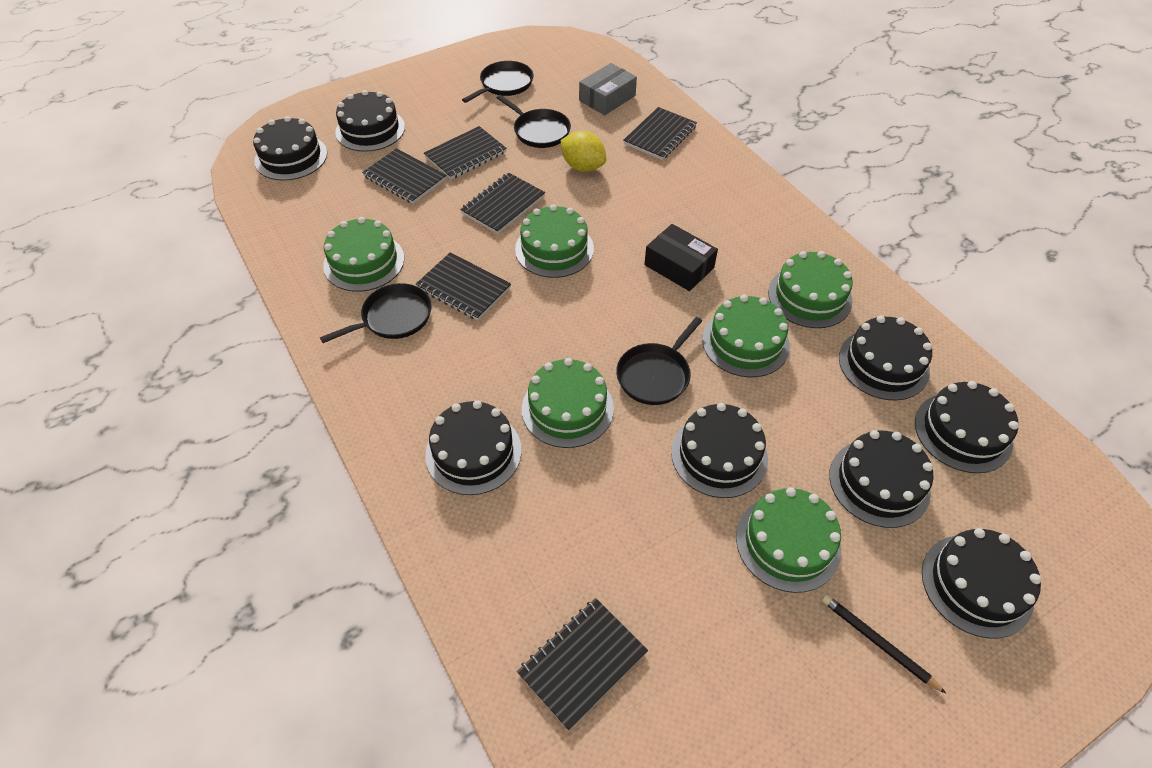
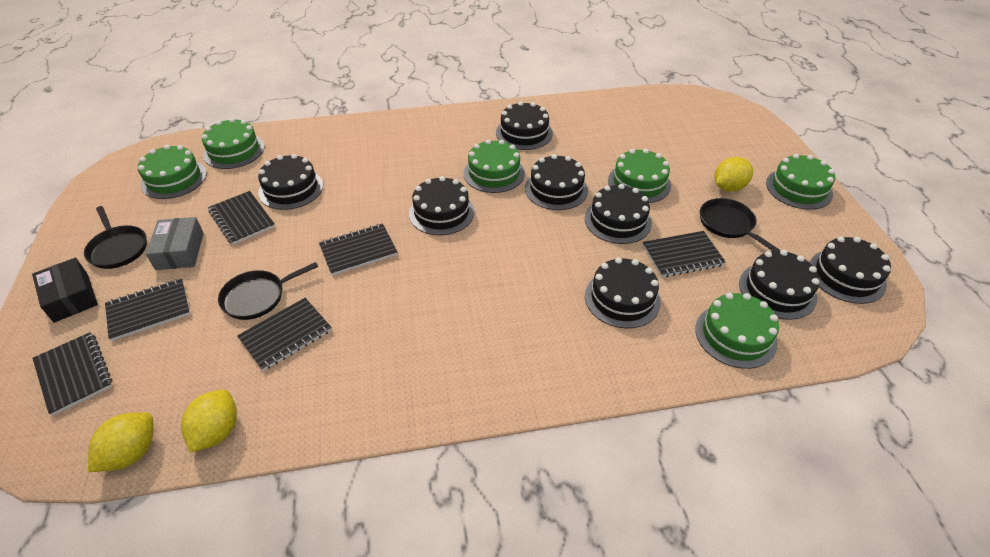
black pan: [320,283,432,343] [462,61,534,103] [497,95,571,148] [616,317,702,405] = 4 -> [84,206,147,269] [218,262,318,320] [700,198,780,251] = 3
black pencil: [822,594,947,694] = 1 -> none = 0
yellow lemon: [561,131,606,172] = 1 -> [88,412,153,472] [181,390,237,452] [714,157,753,192] = 3

